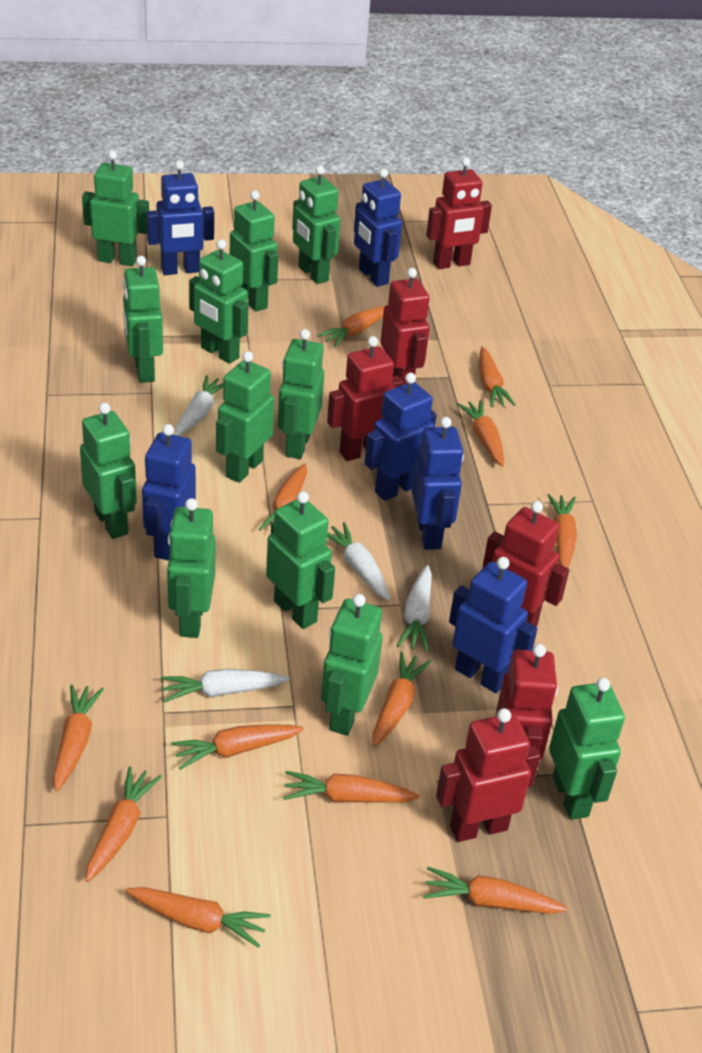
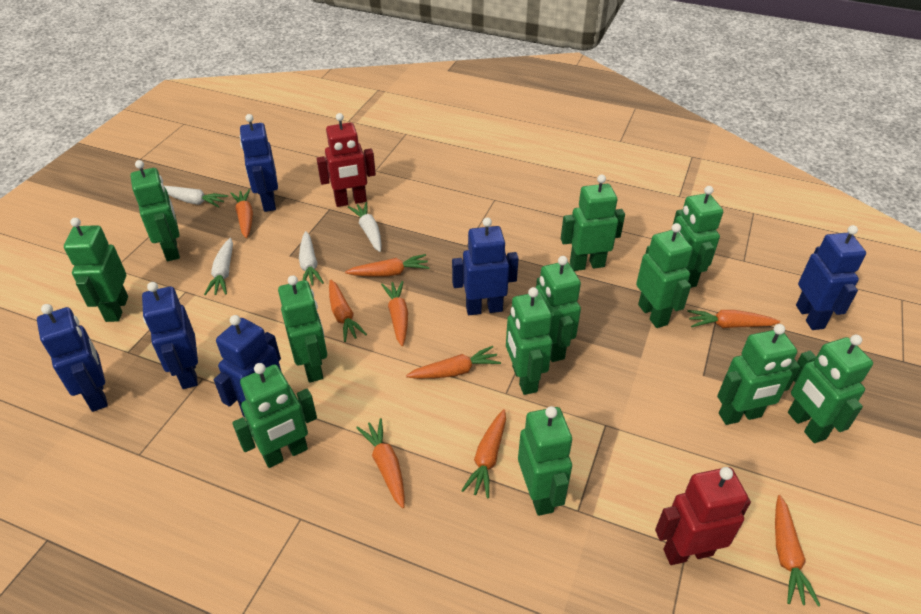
orange carrot: [53,685,104,792] [85,766,162,882] [126,887,271,948] [171,724,304,770] [259,463,307,530] [283,771,420,803] [317,306,385,347] [373,651,431,747] [423,867,568,914] [457,400,504,467] [479,347,516,407] [548,494,577,568] = 12 -> [230,189,253,238] [329,280,367,342] [345,254,430,277] [356,418,405,508] [381,281,408,346] [406,346,501,379] [461,409,506,499] [687,310,780,328] [775,495,820,607] = 9
red robot: [327,336,403,461] [381,268,430,385] [426,157,492,269] [436,708,540,842] [483,501,569,626] [496,644,558,760] = 6 -> [317,113,376,207] [655,467,751,565] = 2

